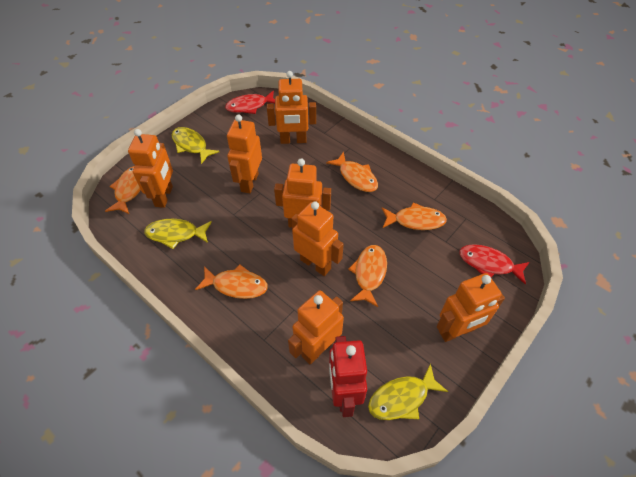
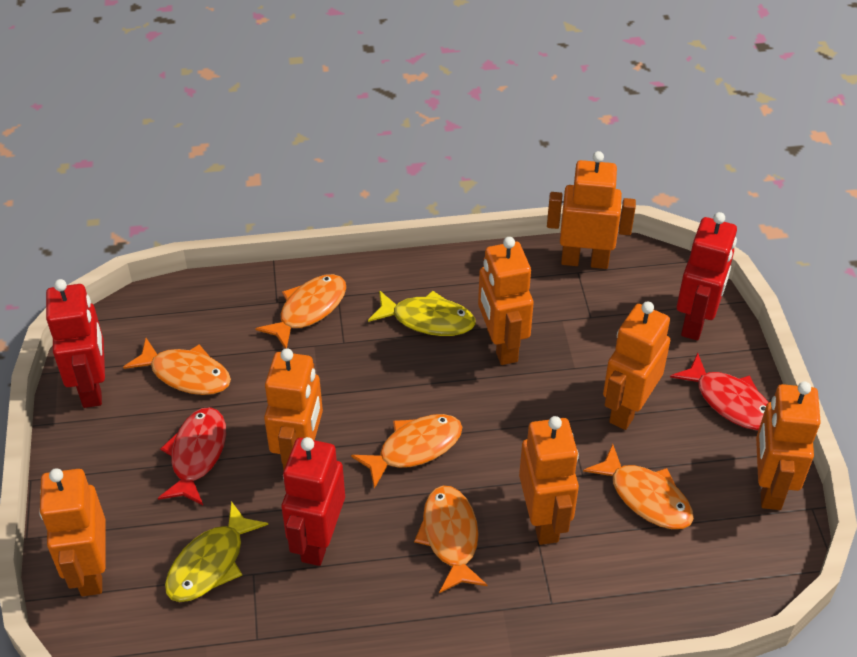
red robot: [329,336,367,417] = 1 -> [46,279,105,408] [281,437,345,566] [677,212,737,341] = 3
yellow fish: [144,219,212,249] [172,127,219,164] [368,363,448,420] = 3 -> [165,501,268,602] [368,290,476,336] = 2

